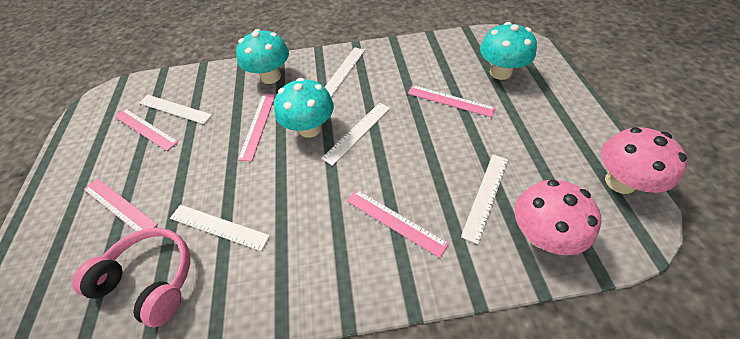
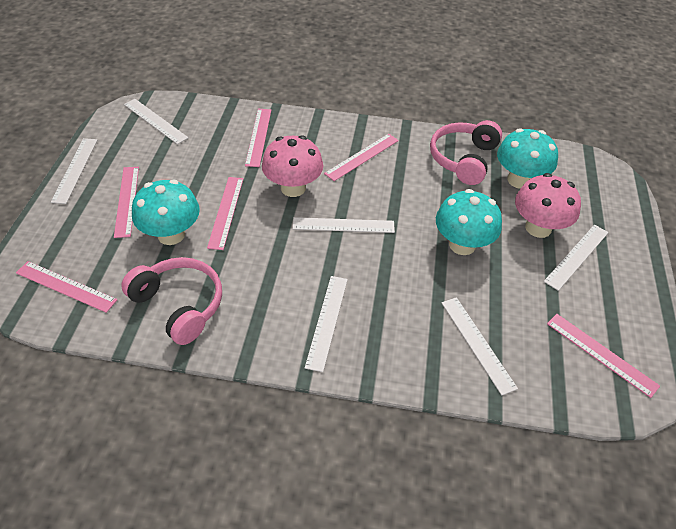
pink headphones: [72,228,190,327] = 1 -> [121,257,222,345] [430,120,502,185] = 2
pink ruler: [83,178,158,231] [114,108,178,151] [238,94,275,161] [347,189,449,258] [407,85,496,117] = 5 -> [16,261,117,313] [114,167,139,238] [207,177,243,250] [245,109,271,167] [324,134,399,181] [547,314,660,398] = 6
white ruler: [139,95,212,124] [170,205,270,251] [321,103,390,166] [325,47,365,97] [461,155,508,244] = 5 -> [51,138,97,204] [124,99,189,144] [293,217,395,233] [305,276,348,372] [442,297,518,396] [544,225,609,291] = 6

